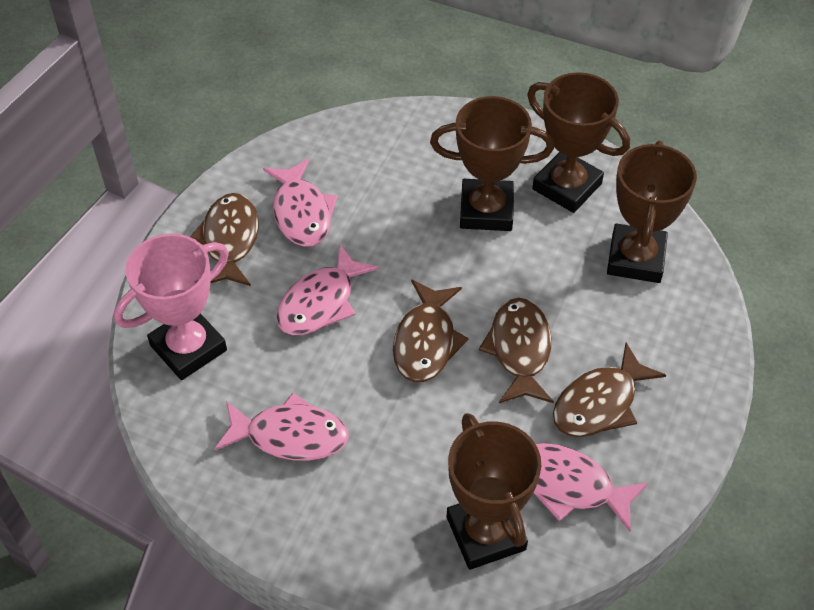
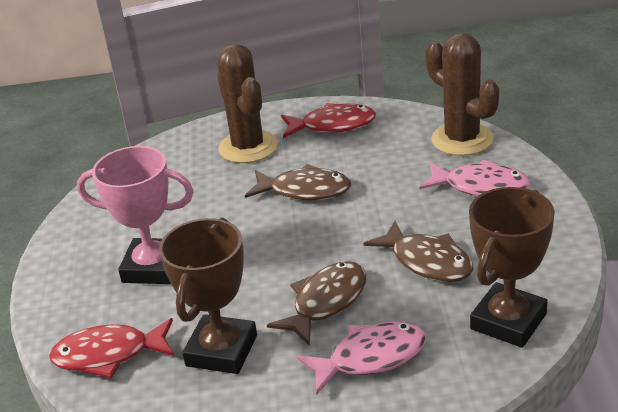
brown cactus: none = 0 -> [217,44,278,163] [425,33,499,156] = 2
brown fish: [190,193,259,286] [393,280,469,382] [479,298,554,403] [553,343,666,437] = 4 -> [245,164,351,200] [267,261,366,346] [363,221,473,282] = 3
brown trophy: [430,96,554,231] [447,413,541,570] [527,72,630,213] [607,141,697,283] = 4 -> [159,217,257,374] [469,187,555,348] = 2
pink fish: [215,393,349,461] [263,158,338,247] [276,244,379,335] [534,443,648,531] = 4 -> [296,321,426,394] [419,159,531,196] = 2
red fish: none = 0 -> [49,318,175,378] [281,103,376,138] = 2

